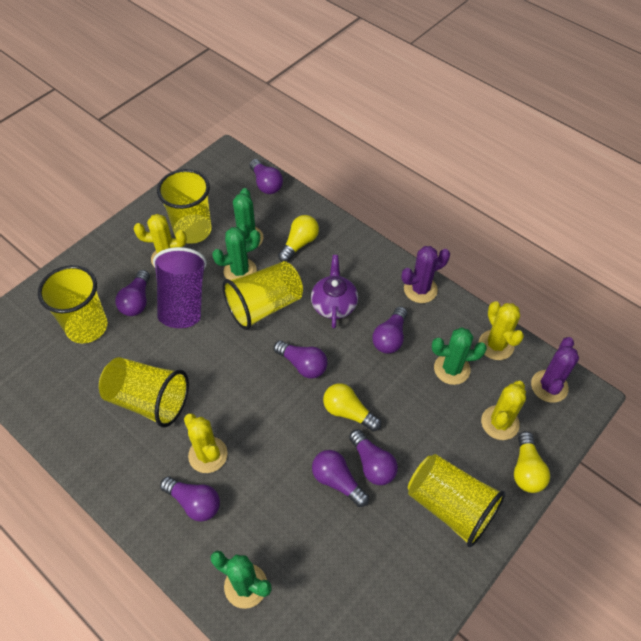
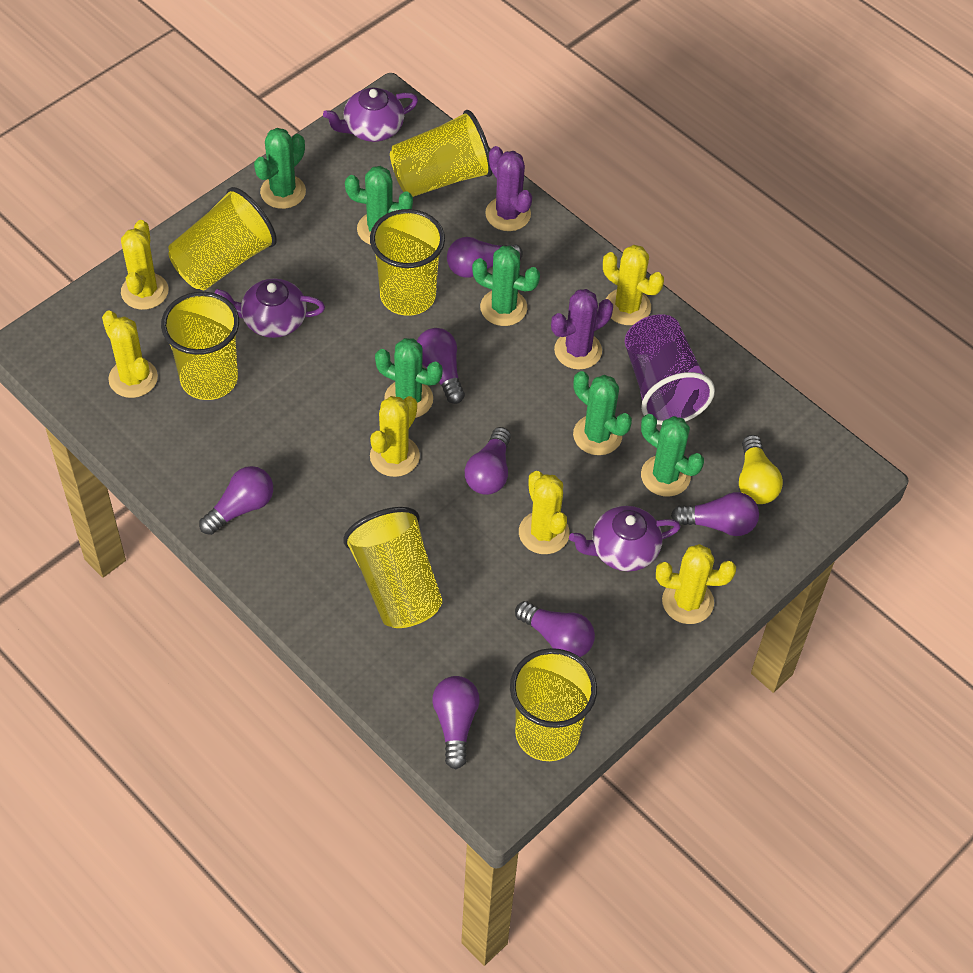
green cactus: [211,551,272,609] [212,227,260,280] [233,188,263,247] [432,327,487,385] = 4 -> [254,128,306,209] [345,166,413,245] [375,338,443,418] [472,246,540,326] [573,371,632,455] [641,414,704,497] = 6
purple teapot: [311,255,358,329] = 1 -> [215,279,325,338] [323,87,418,142] [569,506,681,571] = 3
yellow cactus: [134,214,187,266] [184,413,228,473] [479,301,524,360] [481,381,526,440] = 4 -> [102,311,158,398] [121,220,169,310] [370,396,420,477] [519,471,570,554] [603,245,664,325] [656,544,736,624] = 6
yellow cup: [38,265,107,343] [99,357,189,427] [157,169,212,244] [222,261,303,330] [408,454,506,547] = 5 -> [161,292,239,400] [168,187,277,290] [343,507,443,628] [370,209,445,316] [390,110,492,197] [510,648,597,761] = 6
yellow light bulb: [278,215,319,262] [323,383,381,432] [514,431,550,493] = 3 -> [739,435,783,504] = 1

